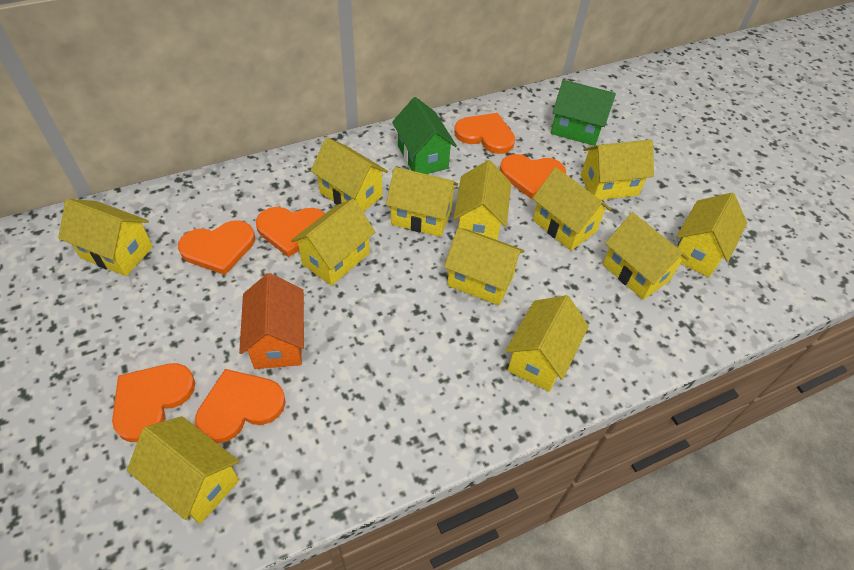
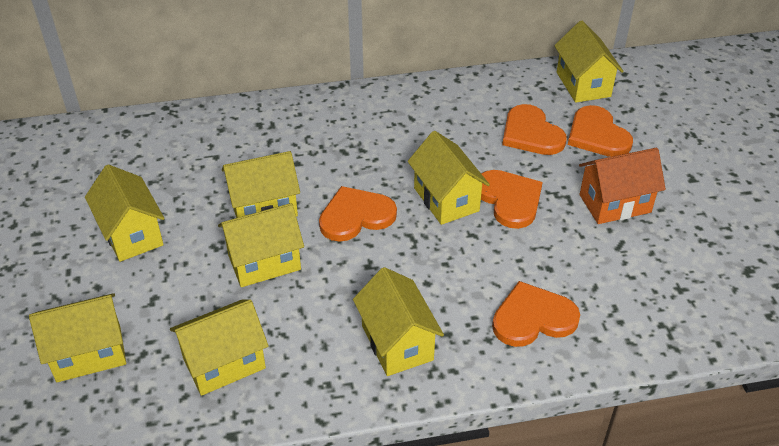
green house: [392,97,457,174] [551,80,616,146] = 2 -> none = 0
orange heart: [112,363,195,442] [178,220,255,275] [195,369,286,443] [256,207,325,257] [454,113,515,154] [500,154,566,199] = 6 -> [319,186,397,242] [481,170,543,229] [492,281,580,347] [502,104,567,155] [568,105,633,157] = 5
yellow house: [58,199,153,276] [127,416,239,524] [291,199,375,286] [311,138,388,212] [386,167,458,237] [444,228,524,305] [454,160,511,240] [505,295,589,392] [532,168,611,251] [581,140,654,200] [603,212,689,300] [676,193,747,277] = 12 -> [29,293,126,382] [85,164,165,262] [170,300,268,396] [218,203,304,287] [222,151,300,218] [353,267,444,376] [408,131,490,225] [554,21,624,103] = 8

